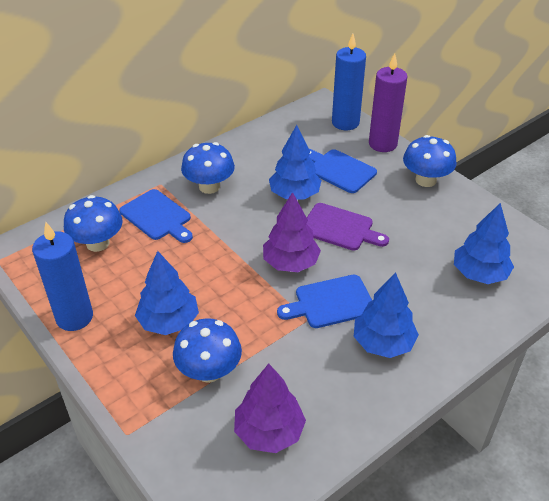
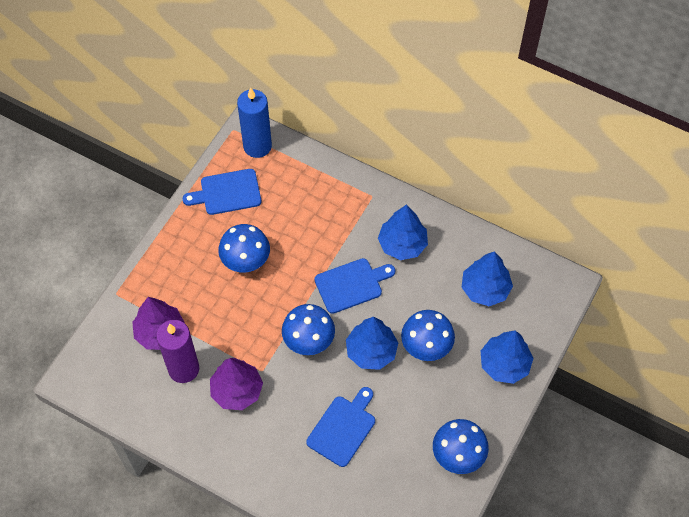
blue candle: [32,222,93,331] [332,34,366,130] = 2 -> [237,88,272,158] = 1
purple cutting board: [307,203,389,251] = 1 -> none = 0

